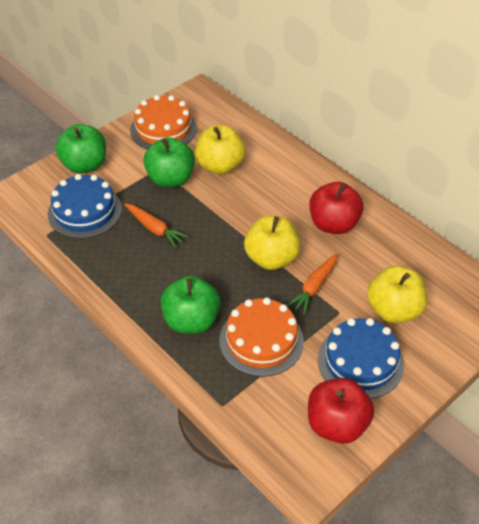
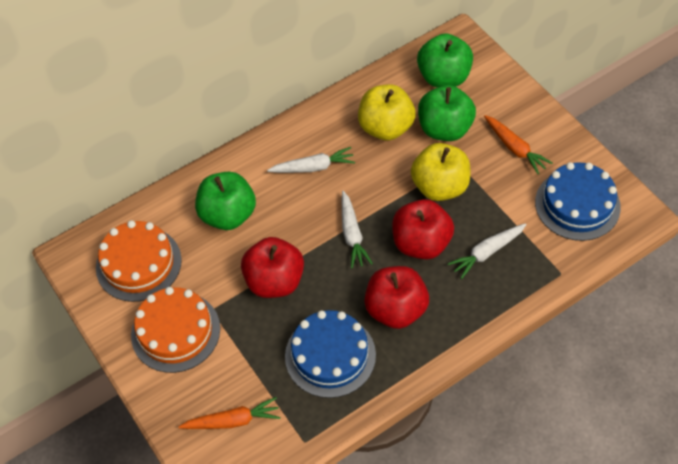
red apple: [308,378,374,444] [309,182,363,234] = 2 -> [241,237,304,298] [364,266,429,329] [392,199,454,259] = 3
white carrot: none = 0 -> [267,147,355,173] [342,191,373,269] [448,223,527,279] = 3
yellow apple: [195,125,245,175] [244,216,301,270] [367,266,427,323] = 3 -> [358,84,416,141] [411,143,470,201] = 2

